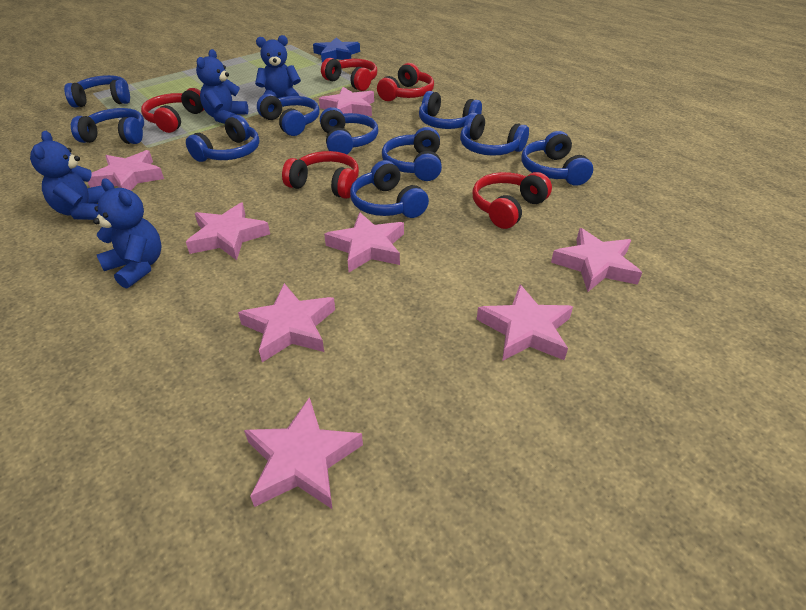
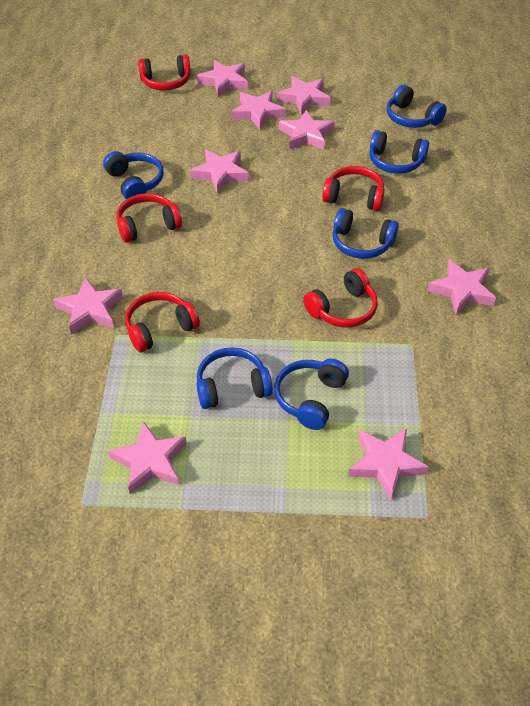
blue headphones: [64,75,130,108] [71,108,144,144] [186,115,259,162] [257,94,320,136] [320,107,378,154] [350,160,429,218] [382,127,442,181] [419,91,482,129] [460,112,529,156] [521,131,593,186] = 10 -> [103,151,164,199] [197,347,273,409] [274,359,349,430] [332,208,399,259] [370,130,429,174] [387,85,447,128] = 6
blue star: [313,37,360,62] = 1 -> none = 0
blue teddy bear: [30,131,106,220] [93,179,162,289] [196,49,248,124] [255,35,301,98] = 4 -> none = 0
pink star: [88,150,164,191] [186,202,270,260] [238,283,335,362] [244,397,363,509] [319,87,374,116] [324,212,404,272] [477,285,573,361] [551,228,642,292] = 8 -> [53,277,123,335] [108,421,187,494] [190,149,249,194] [197,60,248,97] [231,91,286,130] [277,76,331,114] [279,110,334,150] [348,429,429,500] [427,259,496,315] = 9

